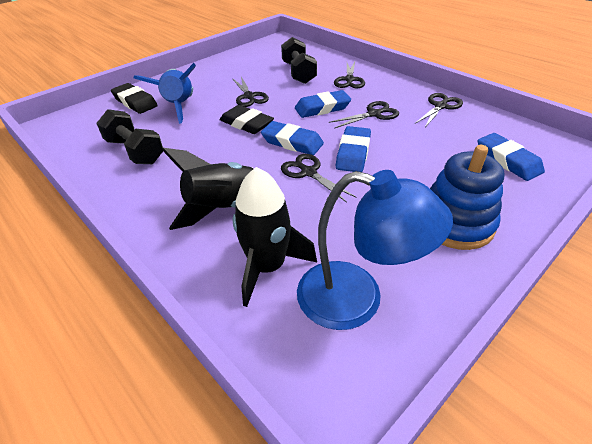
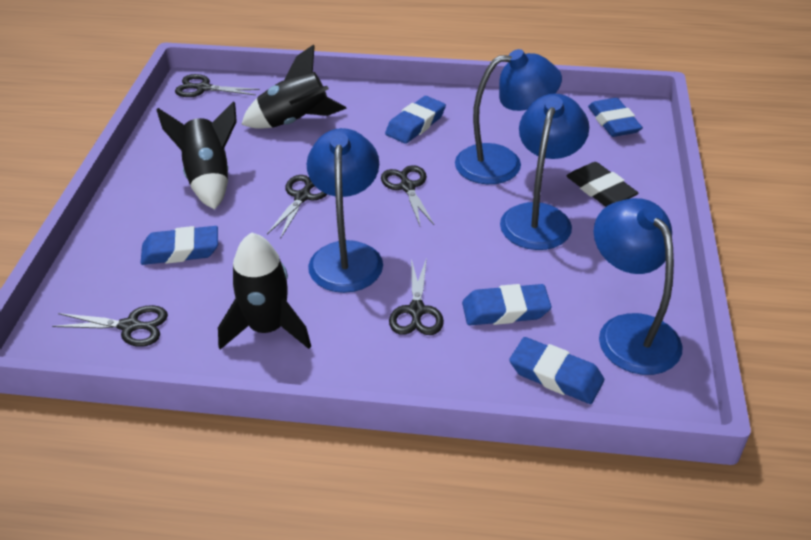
black dumbbell: [97,109,163,164] [281,37,317,84] = 2 -> none = 0
black eraser: [111,83,158,114] [220,105,274,134] = 2 -> [567,162,638,207] = 1
black rocket: [162,148,254,230] [233,167,317,307] = 2 -> [157,101,237,210] [218,232,311,350] [241,45,347,129] = 3
blue eraser: [261,121,324,155] [295,90,351,118] [336,126,371,172] [478,133,545,181] = 4 -> [141,226,218,265] [385,96,446,144] [462,284,552,325] [509,337,604,404] [588,98,643,137] = 5
blue lamp: [297,170,453,330] = 1 -> [307,128,383,293] [455,49,562,184] [500,94,589,250] [594,198,683,375] = 4
blue rocket: [134,63,196,124] = 1 -> none = 0
blue stacking toy: [430,145,505,250] = 1 -> none = 0

